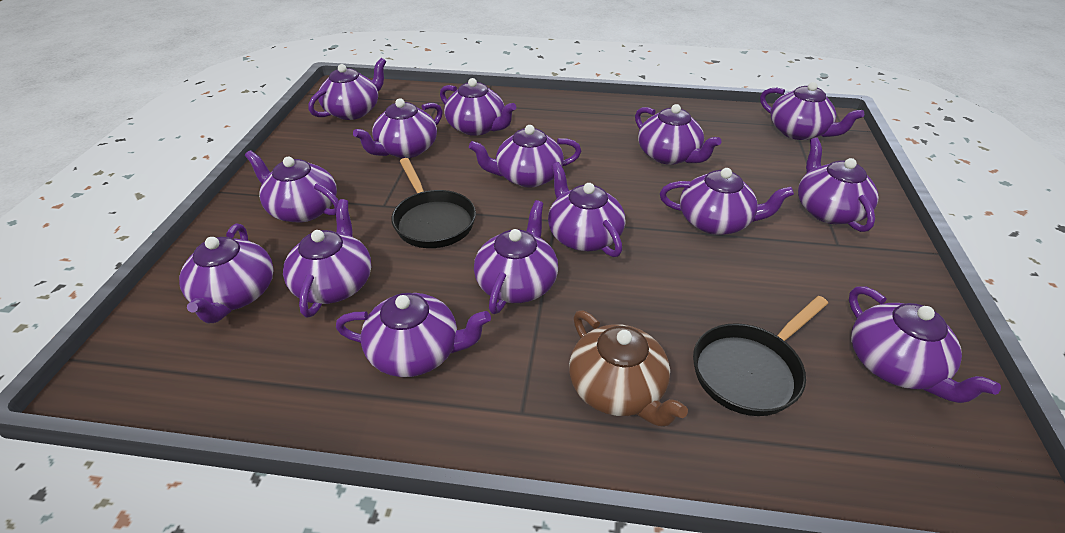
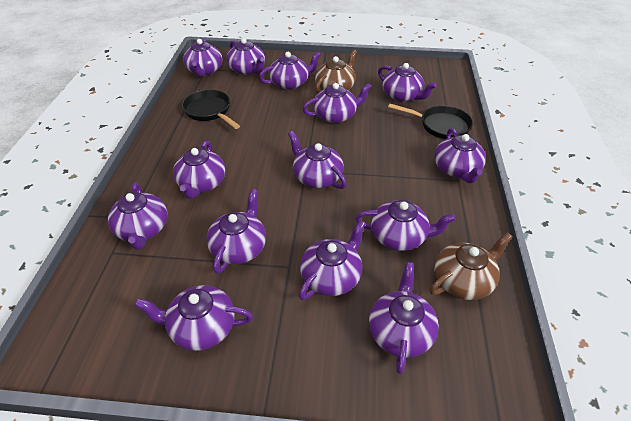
brown teapot: [569,311,688,427] = 1 -> [315,50,357,93] [430,232,512,300] = 2
purple teapot: [179,224,274,324] [245,150,339,223] [283,199,371,317] [308,58,386,120] [336,293,491,377] [353,98,443,158] [440,78,516,136] [469,125,581,188] [474,200,558,314] [548,162,625,257] [635,104,721,165] [660,168,794,235] [760,82,864,140] [798,138,878,232] [849,286,1001,403] = 15 -> [108,182,167,250] [135,285,253,351] [173,141,225,199] [183,39,222,76] [206,189,266,274] [226,38,265,75] [259,51,321,90] [288,131,347,189] [299,220,366,300] [303,83,372,123] [355,200,456,251] [369,262,439,374] [378,63,437,102] [434,128,486,183] = 14

